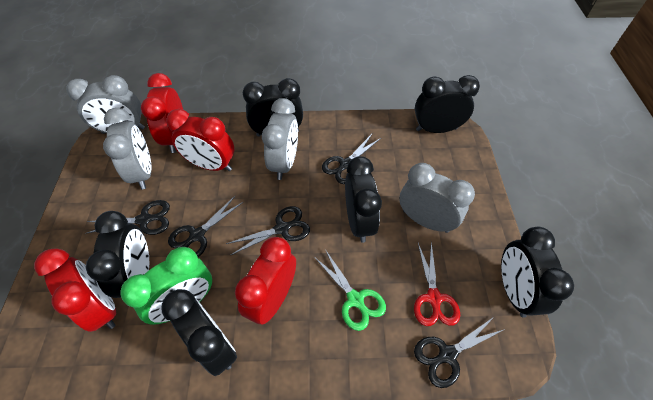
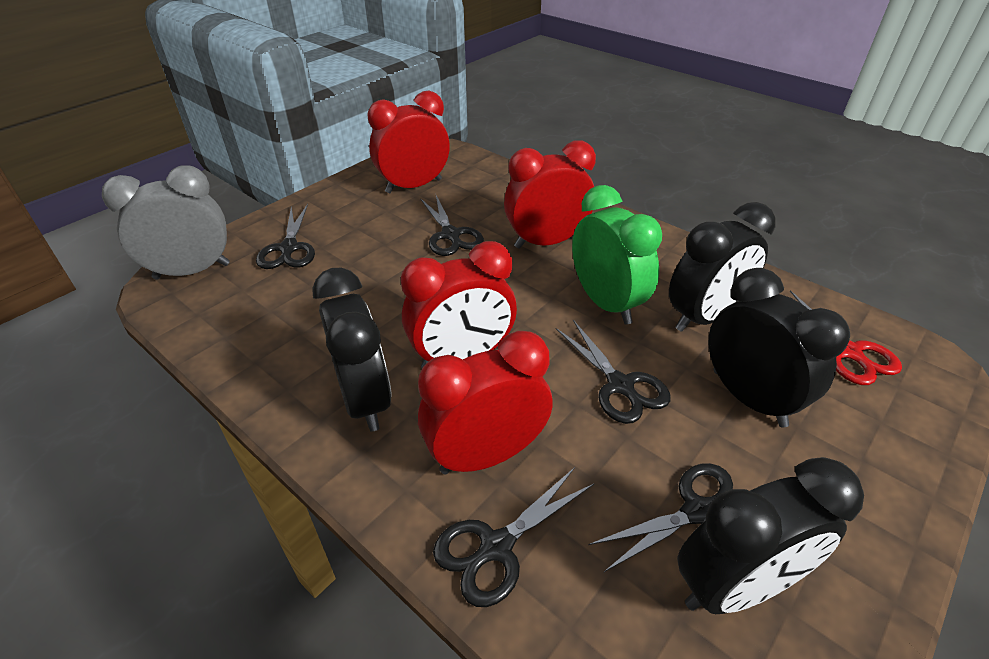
black clock: [86,211,149,298] [161,289,237,376] [243,78,303,137] [345,156,382,243] [415,75,480,133] [501,227,574,318] = 6 -> [312,268,392,432] [669,202,776,332] [677,457,864,614] [709,268,850,427] = 4
green scissors: [314,249,386,331] = 1 -> none = 0
grey clock: [66,75,145,134] [103,108,151,190] [262,98,298,180] [399,163,475,233] = 4 -> [102,165,230,280] = 1

